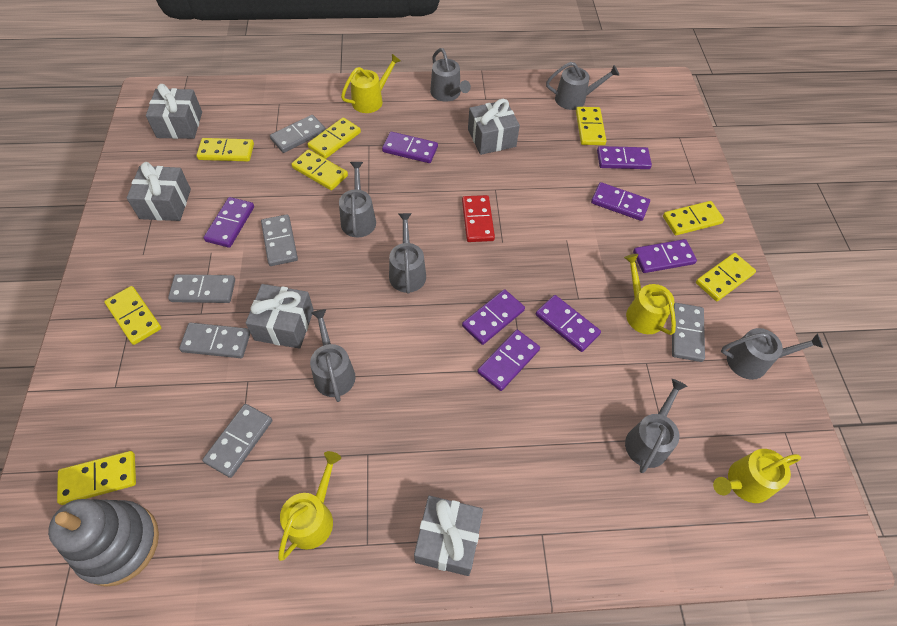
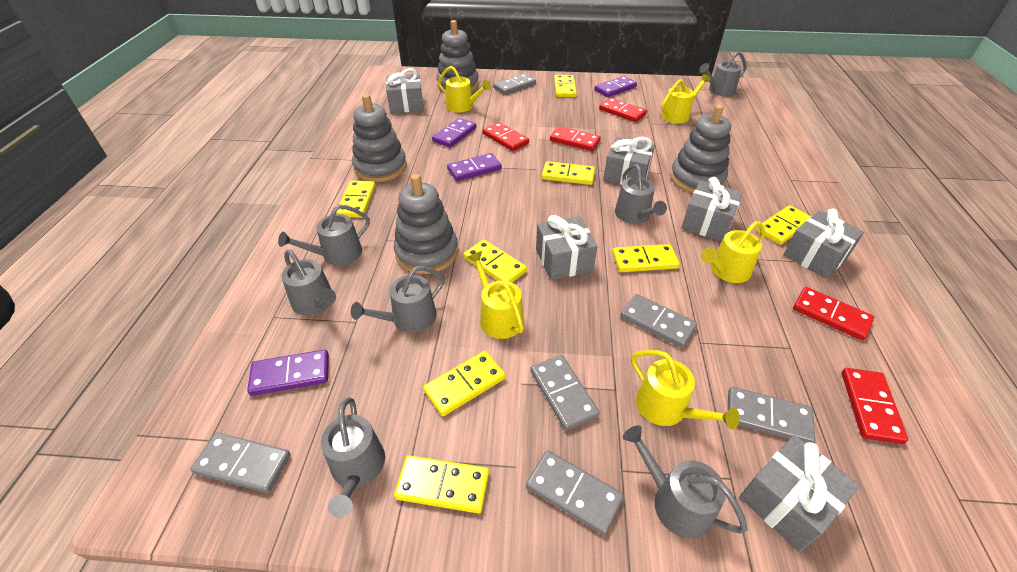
grey gift: [127,162,191,221] [146,84,202,139] [246,284,314,349] [414,496,483,576] [468,99,520,155] = 5 -> [386,68,423,113] [536,215,598,280] [603,137,655,185] [681,177,743,241] [739,435,860,552] [783,209,864,279] = 6
grey stacking toy: [48,499,159,587] = 1 -> [352,94,407,182] [394,174,458,274] [436,20,479,91] [670,105,731,193] = 4
purple domino: [203,197,254,248] [382,132,438,163] [462,289,525,345] [477,330,540,391] [536,295,601,352] [591,182,650,221] [597,146,652,169] [633,239,697,273] = 8 -> [247,350,329,396] [432,118,476,147] [447,153,502,181] [594,76,637,97] = 4
red domino: [462,195,495,242] = 1 -> [482,122,529,151] [550,126,601,151] [599,98,647,122] [793,287,874,340] [841,368,908,444] = 5
yellow watering can: [278,451,341,561] [341,54,401,113] [624,254,676,335] [713,449,801,503] = 4 -> [438,66,491,112] [468,251,524,339] [631,350,740,430] [661,74,711,124] [701,221,765,283] = 5

